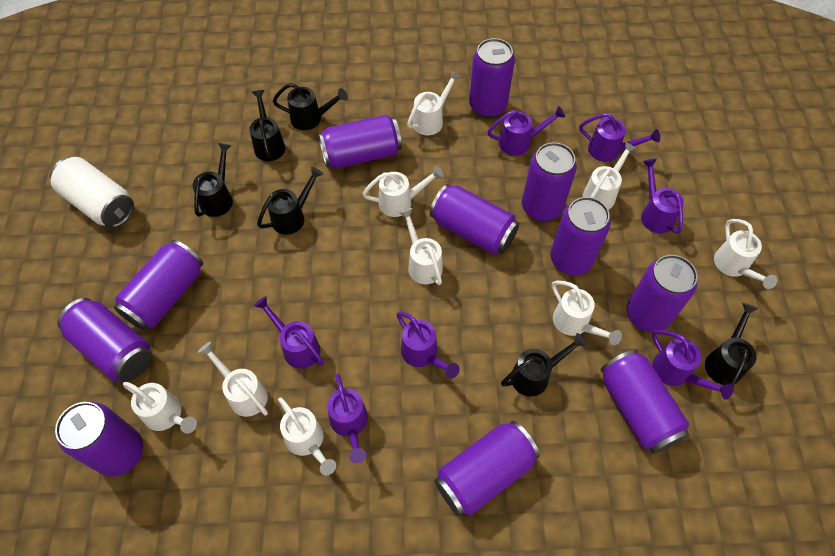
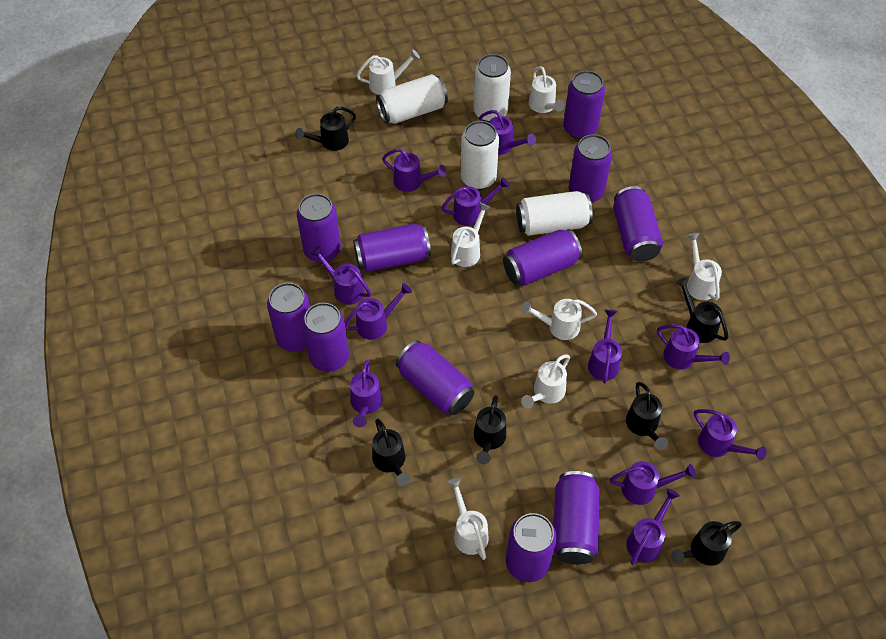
purple watering can: [254,296,324,369] [327,374,368,463] [396,312,459,379] [487,106,565,156] [579,113,660,162] [641,158,684,234] [652,330,734,400] = 7 -> [310,246,371,305] [345,283,412,340] [350,360,383,428] [382,148,447,192] [441,177,510,226] [479,110,536,155] [588,310,622,383] [610,461,696,505] [626,488,680,565] [657,324,730,370] [694,409,767,460] = 11
white can: [50,157,134,228] = 1 -> [376,74,448,124] [461,121,499,190] [473,54,511,122] [516,191,593,236] = 4
white watering can: [123,382,197,434] [198,342,268,417] [278,398,336,476] [362,165,444,217] [399,208,443,285] [407,71,461,135] [552,281,622,345] [583,142,636,210] [714,219,777,289] = 9 -> [356,50,420,95] [447,478,489,560] [451,203,491,267] [521,299,597,340] [521,354,570,409] [529,66,565,113] [687,233,722,301] = 7

